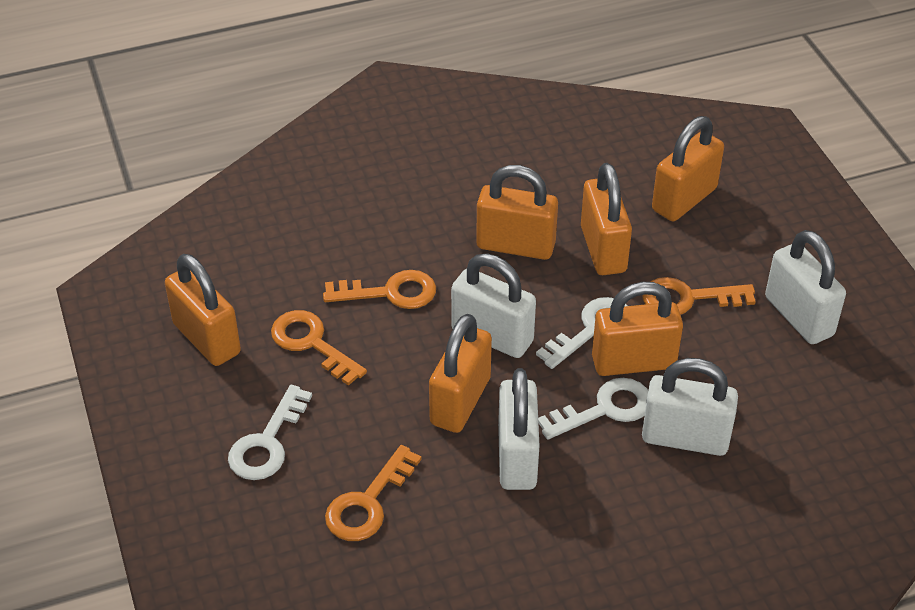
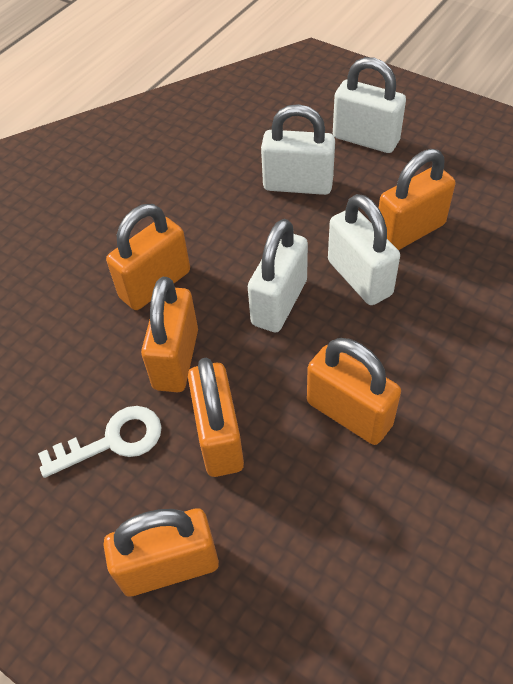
orange key: [271,310,367,386] [323,270,436,309] [325,445,422,541] [642,277,756,315] = 4 -> none = 0
white key: [228,385,312,480] [536,297,628,369] [538,378,648,440] = 3 -> [38,406,162,478] = 1

